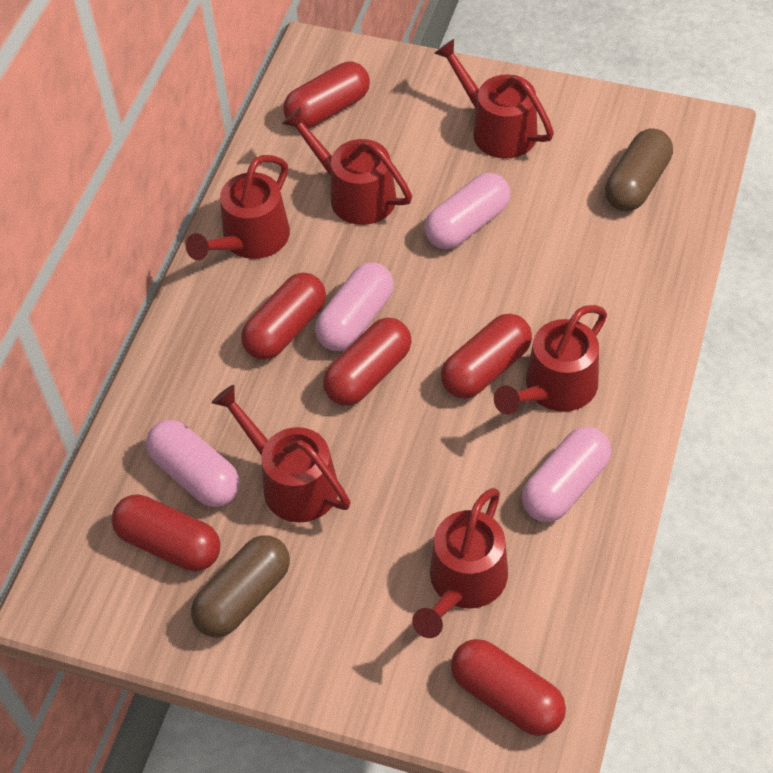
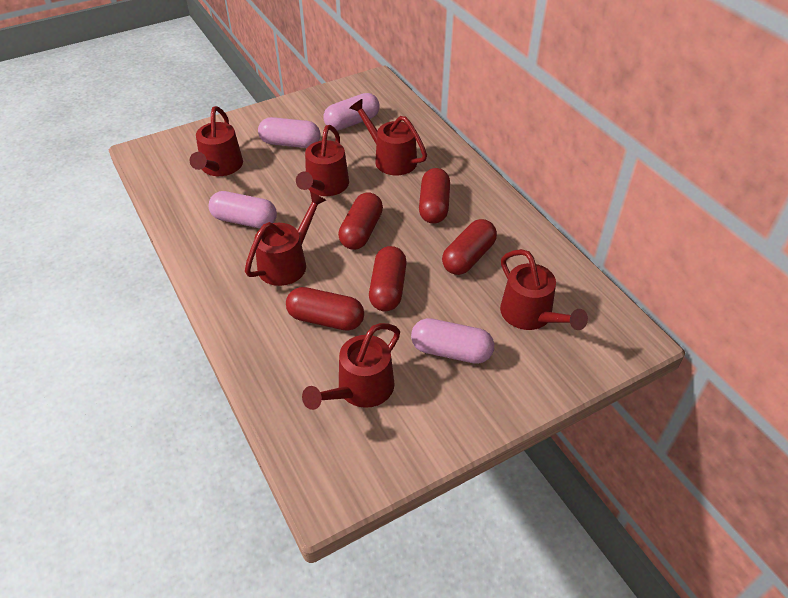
brown capsule: [191,535,290,637] [605,129,673,211] = 2 -> none = 0
red capsule: [111,494,221,571] [241,273,326,360] [283,61,370,129] [323,318,412,406] [441,314,532,398] [451,639,566,736] = 6 -> [286,287,364,331] [338,192,383,250] [369,246,407,311] [419,168,450,224] [442,219,497,275] = 5

